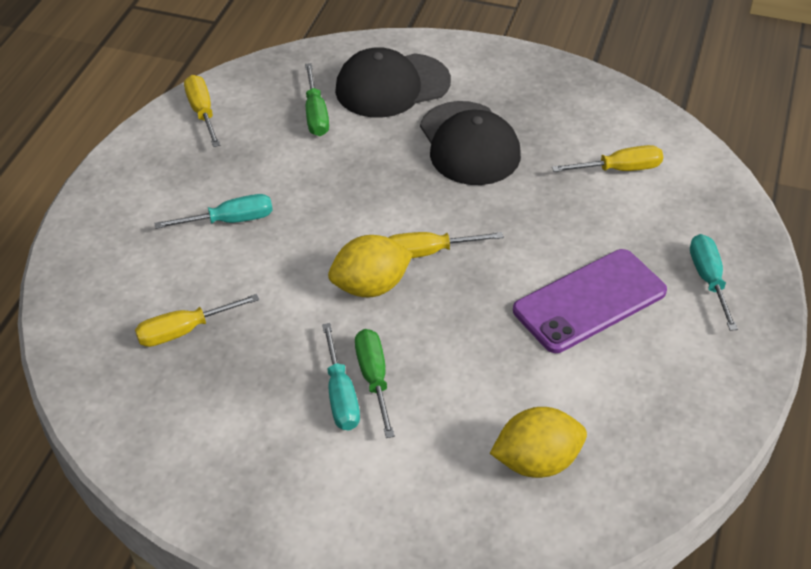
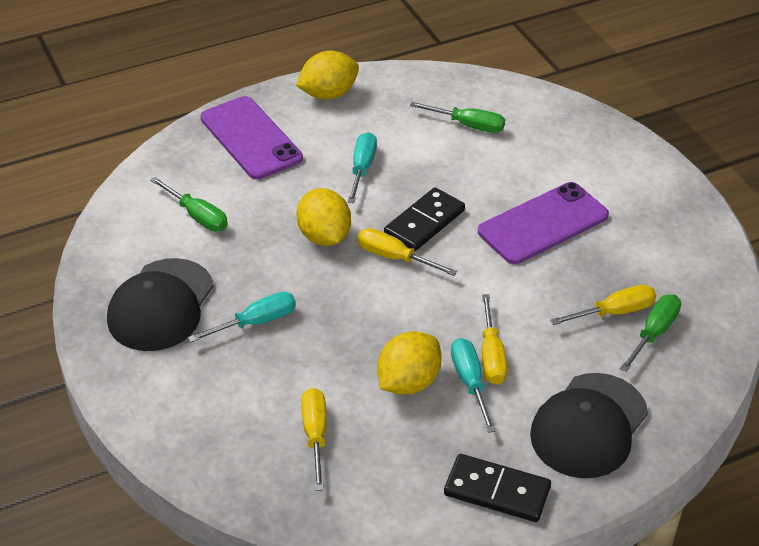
black domino: none = 0 -> [384,187,465,252] [444,454,551,522] = 2
green screwdriver: [305,63,329,136] [355,329,395,438] = 2 -> [150,177,228,232] [410,102,505,133] [620,294,681,372] = 3
purple phone: [513,249,667,353] = 1 -> [200,96,303,179] [478,182,609,264] = 2
yellow lemon: [328,235,413,297] [490,407,587,478] = 2 -> [296,51,359,100] [297,188,351,246] [377,331,442,395] = 3

